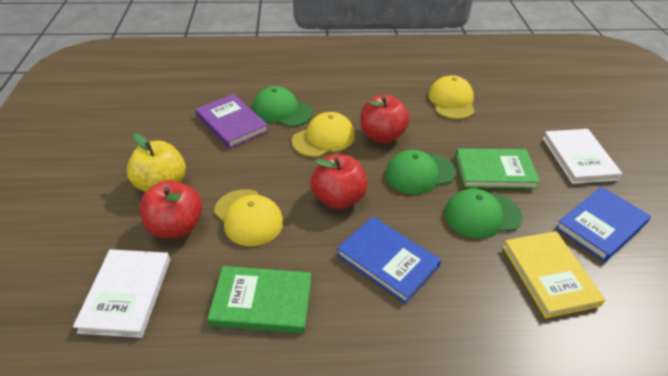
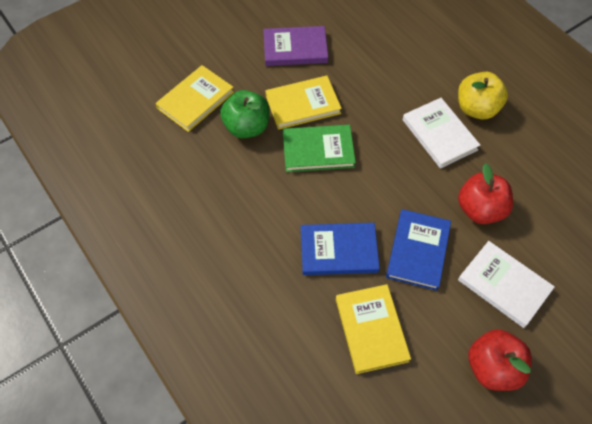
green apple: none = 0 -> [220,90,270,138] = 1
green book: [207,266,312,333] [455,148,540,189] = 2 -> [283,125,356,172] = 1
green cap: [252,86,313,127] [386,150,456,194] [444,189,522,239] = 3 -> none = 0
red apple: [139,180,202,239] [310,154,368,209] [361,95,410,143] = 3 -> [458,163,513,224] [469,329,532,391] = 2
yellow book: [503,231,605,318] = 1 -> [156,65,234,132] [265,76,342,130] [336,284,411,374] = 3
yellow cap: [214,189,283,246] [292,112,355,157] [429,75,475,119] = 3 -> none = 0

